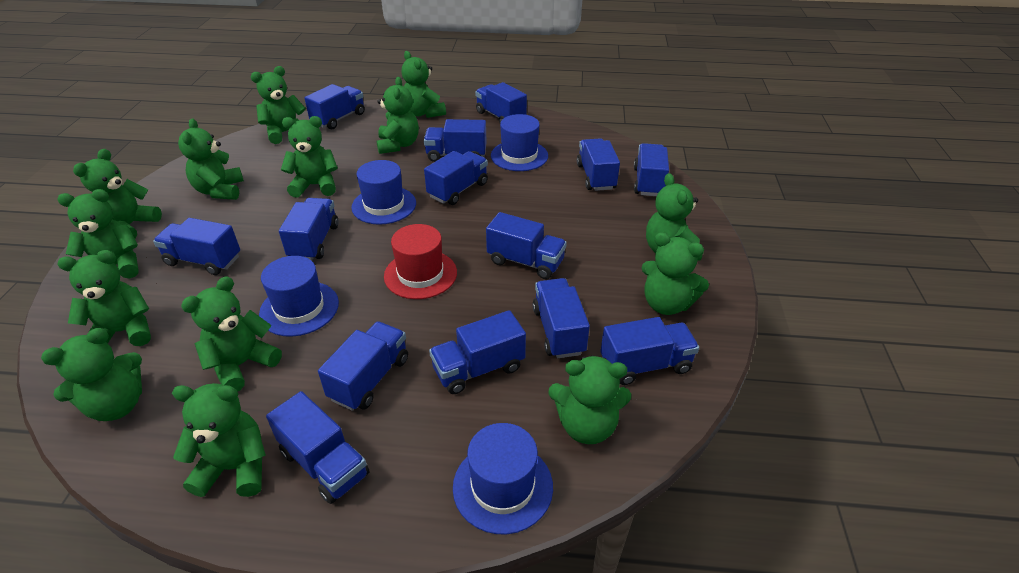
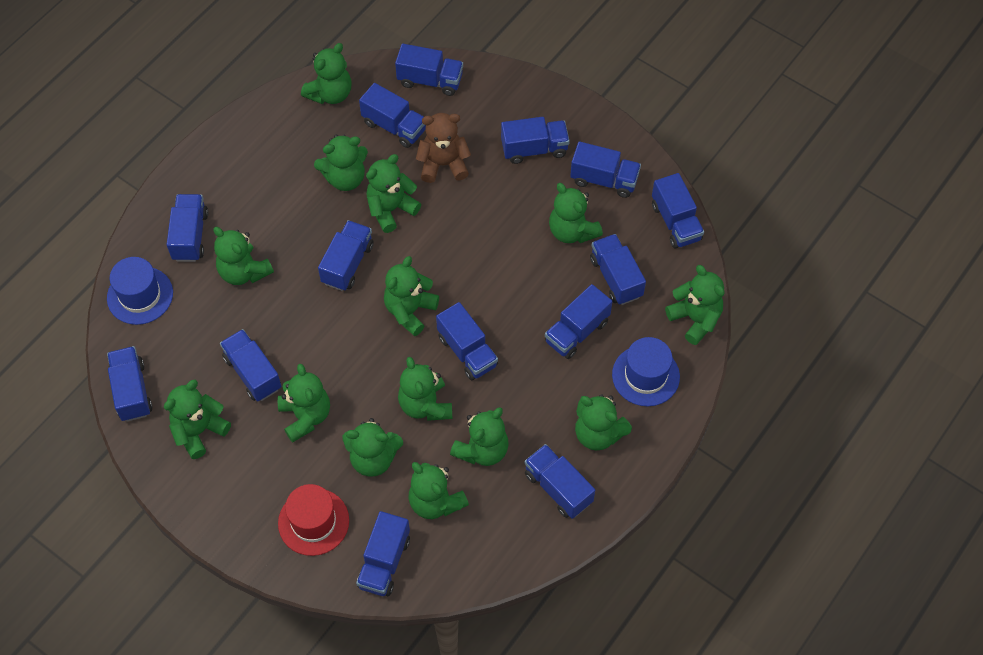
blue hat: [259,256,339,337] [351,160,416,225] [453,423,553,534] [491,114,548,171] = 4 -> [107,257,173,325] [612,337,680,406] = 2
brown teddy bear: none = 0 -> [416,113,471,183] = 1

